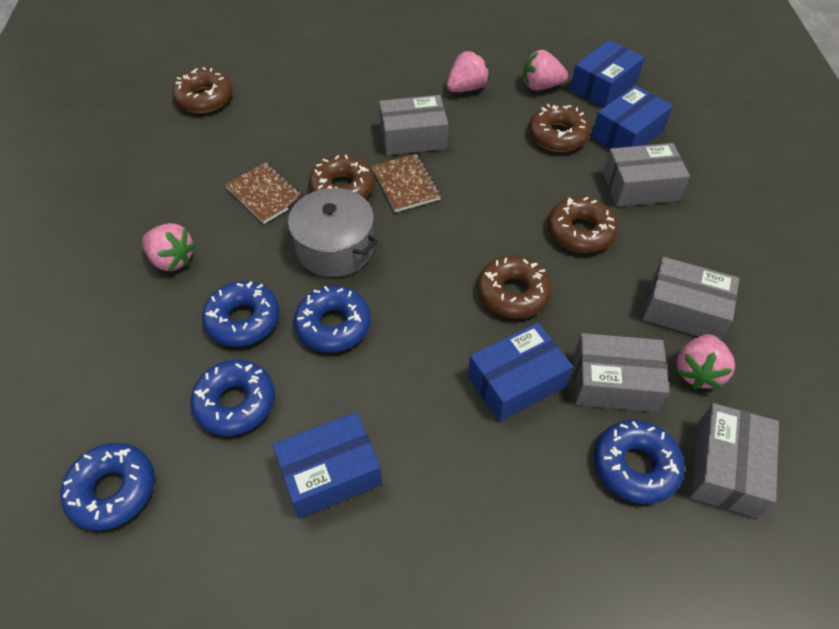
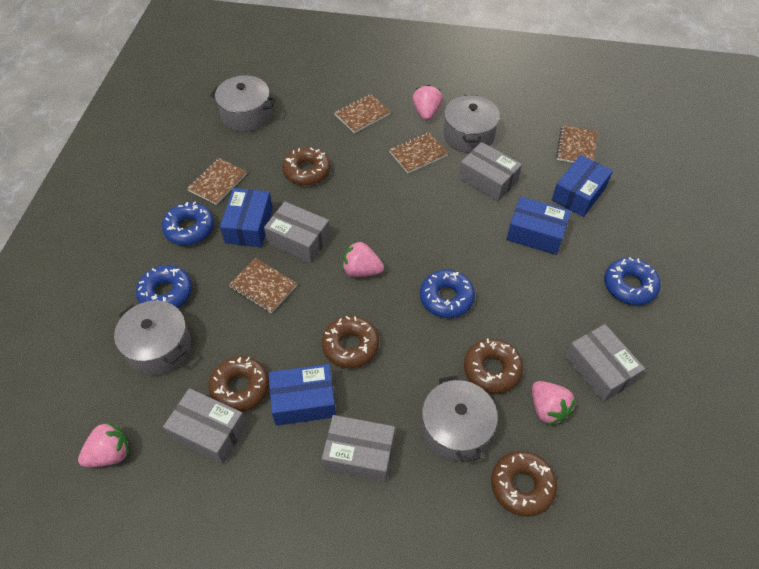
blue donut: [61,443,155,531] [190,360,275,436] [202,281,280,347] [294,286,371,352] [594,420,684,504] = 5 -> [136,265,192,308] [162,201,214,245] [420,270,475,318] [604,257,661,305] = 4
brown notebook: [225,162,303,224] [372,154,441,212] = 2 -> [187,158,247,205] [229,258,297,313] [334,94,391,133] [389,132,448,173] [556,125,598,163] = 5
grey pot: [287,188,378,277] = 1 -> [114,301,191,375] [210,75,276,132] [422,375,498,462] [443,95,500,153] = 4

